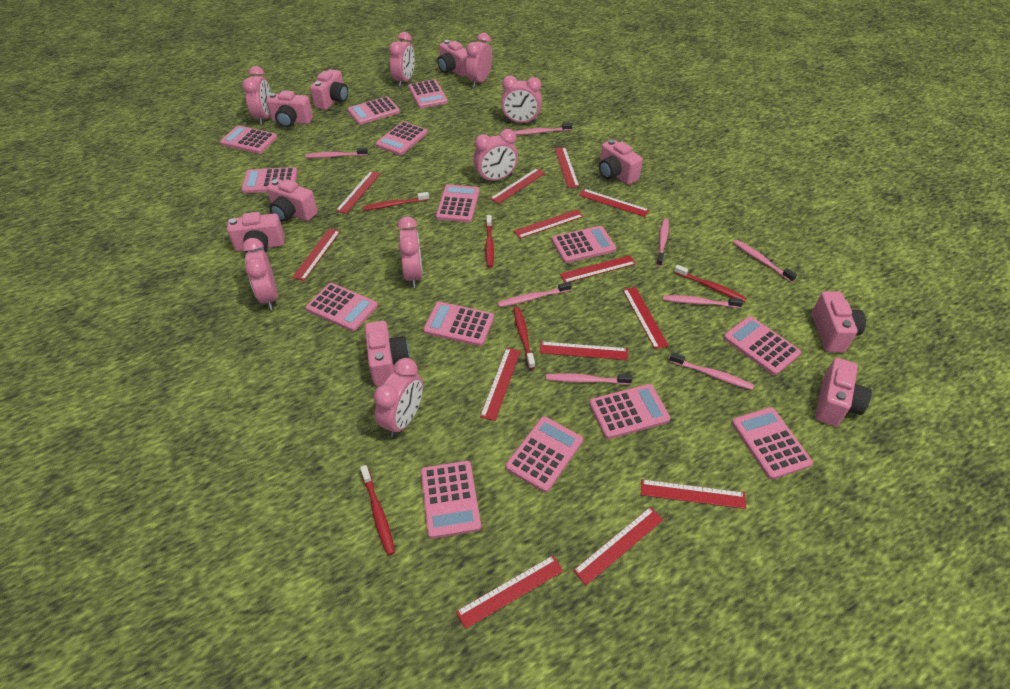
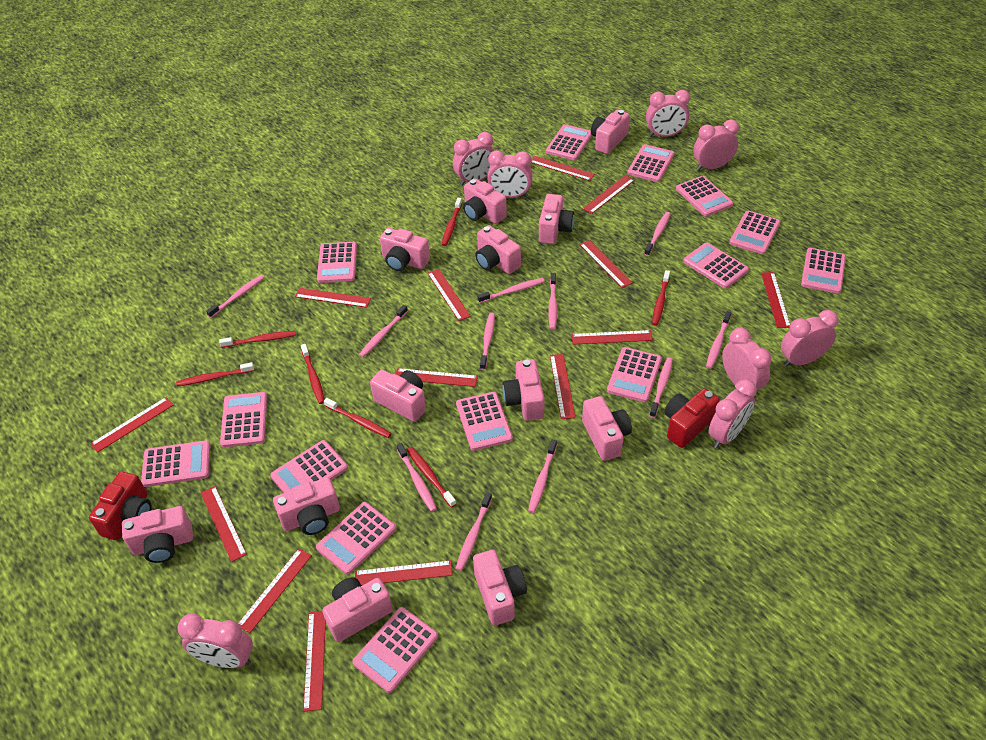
pink camera: [227,212,284,253] [266,91,313,127] [266,179,318,222] [310,69,348,110] [365,321,409,386] [437,40,468,77] [599,139,643,185] [812,291,866,352] [815,358,872,427] = 9 -> [122,506,193,563] [273,477,340,535] [322,577,393,642] [370,370,426,422] [380,228,430,271] [463,179,507,224] [473,550,527,625] [475,225,521,274] [502,359,545,421] [539,194,574,244] [582,396,632,461] [591,110,630,154] = 12
pink toothbrush: [305,148,368,158] [498,282,572,307] [514,123,572,135] [546,373,632,385] [656,218,669,267] [663,295,743,308] [669,352,754,390] [733,240,797,282] = 8 -> [206,275,265,318] [359,305,408,357] [397,443,437,512] [455,492,492,571] [477,278,545,303] [480,313,495,370] [528,440,557,513] [548,273,557,330] [644,212,670,256] [649,357,673,418] [706,311,731,369] = 11
red camera: none = 0 -> [89,471,152,540] [664,388,720,448] = 2
red ruler: [292,229,340,281] [336,171,381,214] [456,555,563,629] [480,348,521,421] [490,168,545,204] [514,210,583,239] [540,341,628,360] [555,147,579,188] [560,255,636,283] [573,507,663,585] [579,189,649,217] [623,287,669,349] [641,479,746,509] = 13 -> [90,397,173,453] [201,486,247,562] [238,548,312,633] [295,288,371,308] [303,611,326,711] [355,560,452,585] [396,368,478,387] [428,269,471,321] [531,156,595,181] [550,354,576,419] [571,330,653,345] [580,240,633,288] [582,175,635,214] [761,272,790,328] = 14
red toothbrush: [360,465,395,555] [362,192,429,211] [485,215,494,268] [514,307,535,369] [674,265,747,302] = 5 -> [176,362,254,386] [219,331,296,348] [301,344,325,404] [324,398,392,438] [407,447,456,508] [442,198,462,246] [652,270,670,326] = 7

